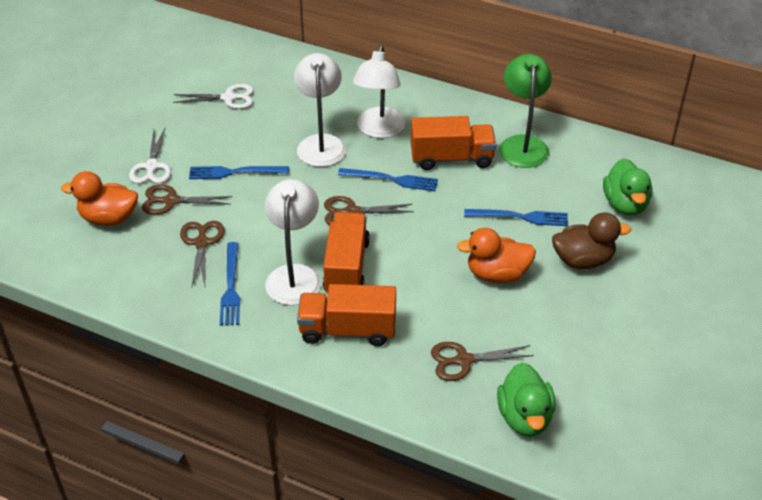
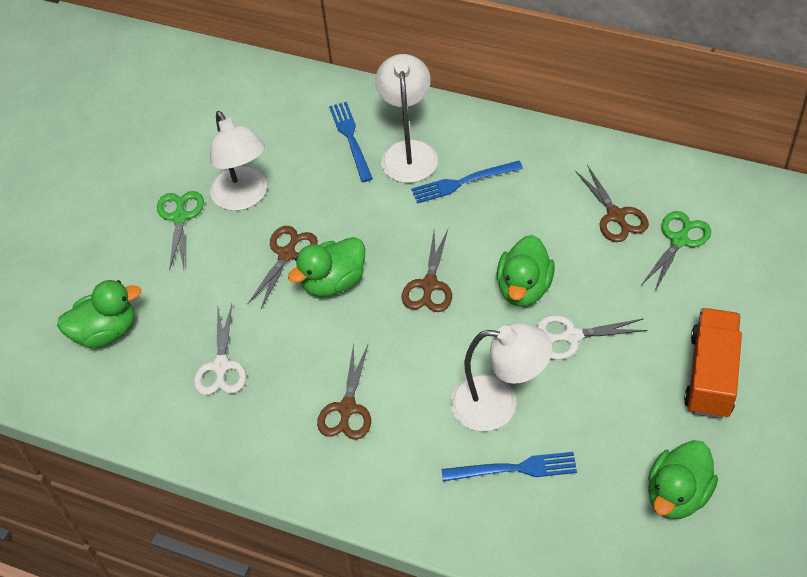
blue fork: [189,166,289,179] [220,242,240,326] [338,168,438,191] [464,209,568,226] = 4 -> [329,102,373,182] [411,161,523,204] [442,452,577,482] = 3
brown duck: [552,213,631,269] = 1 -> none = 0
green duck: [497,363,555,436] [603,159,652,215] = 2 -> [57,280,141,348] [288,237,365,297] [497,235,555,306] [648,440,718,519] = 4
green lamp: [499,54,552,168] = 1 -> none = 0
green scissors: none = 0 -> [157,191,204,271] [641,211,711,293] = 2
orange duck: [61,171,138,226] [457,228,536,283] = 2 -> none = 0
orange truck: [297,284,396,346] [323,212,370,292] [411,116,496,170] = 3 -> [684,308,742,419] = 1

